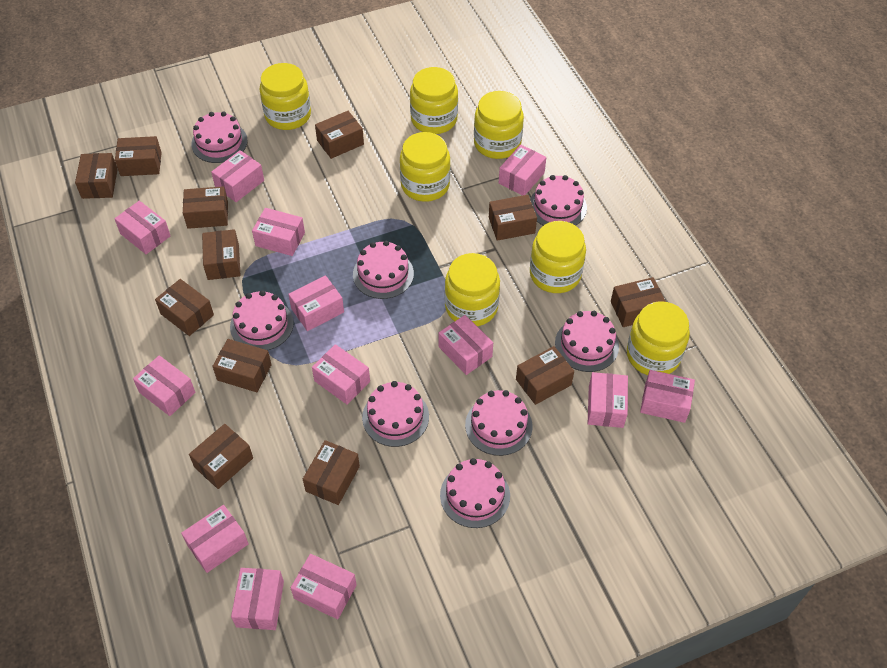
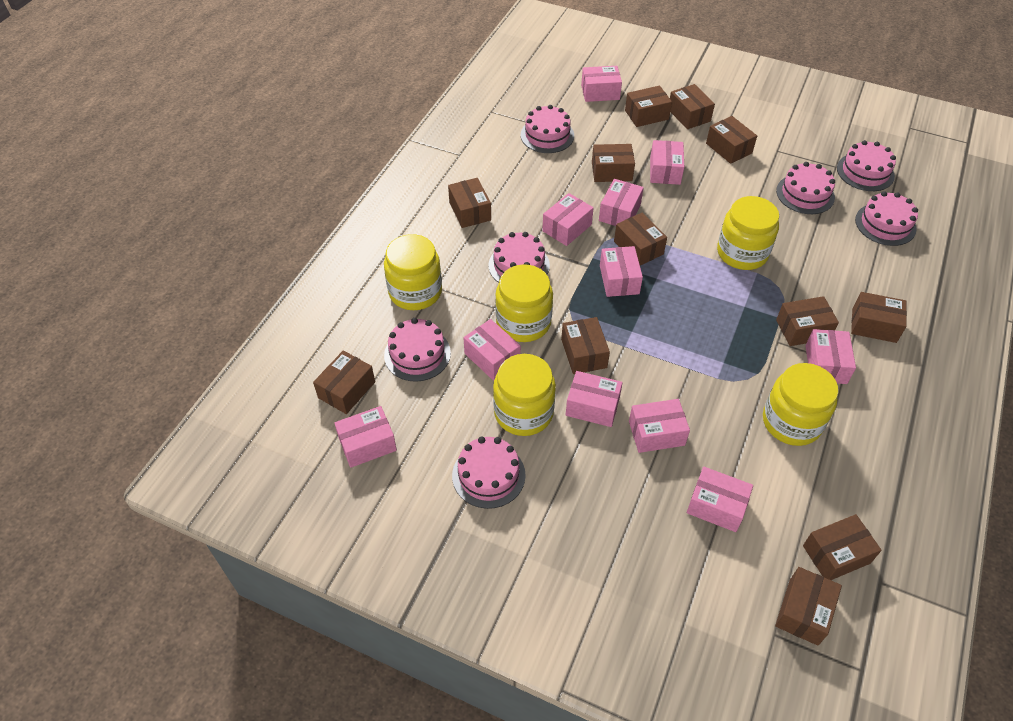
pink box: [114,201,170,254] [133,355,195,416] [181,505,249,573] [211,150,264,202] [231,568,284,630] [252,208,305,256] [288,275,344,331] [291,554,357,619] [312,344,370,405] [439,315,493,375] [499,145,546,196] [588,372,628,428] [640,370,695,423] = 13 -> [334,406,397,468] [463,319,521,381] [542,193,594,246] [566,371,623,427] [581,66,622,102] [599,179,644,226] [600,246,643,297] [629,399,690,453] [650,140,684,185] [687,467,753,532] [805,329,856,384] = 11
pink cake: [191,112,248,163] [230,290,294,350] [353,241,414,299] [362,381,429,447] [440,458,510,528] [465,390,532,456] [530,175,587,226] [555,311,619,372] = 8 -> [384,318,451,382] [452,437,526,509] [489,232,550,283] [521,105,574,153] [776,162,835,214] [837,140,896,191] [855,191,918,246] = 7
yellow jar: [259,63,311,130] [400,132,450,202] [410,67,458,134] [445,253,500,326] [474,91,524,159] [530,221,586,293] [627,301,690,375] = 7 -> [384,234,442,310] [493,354,556,436] [495,264,553,342] [717,196,779,270] [763,363,838,446] = 5

